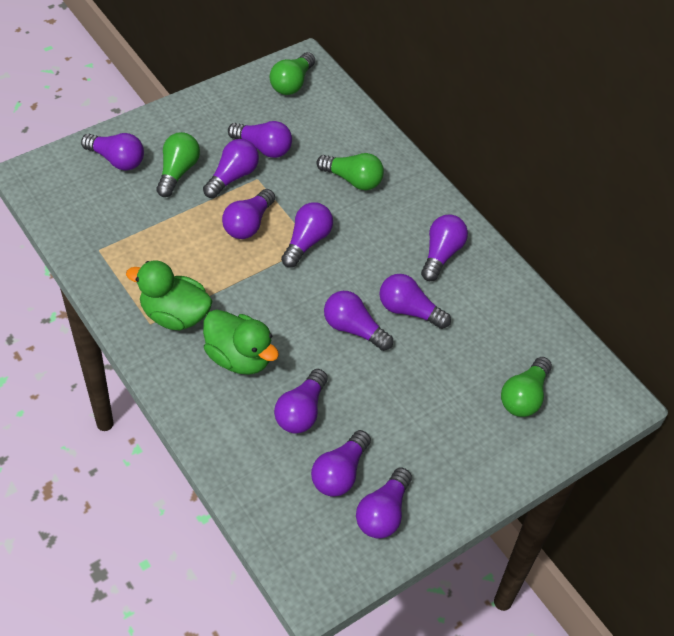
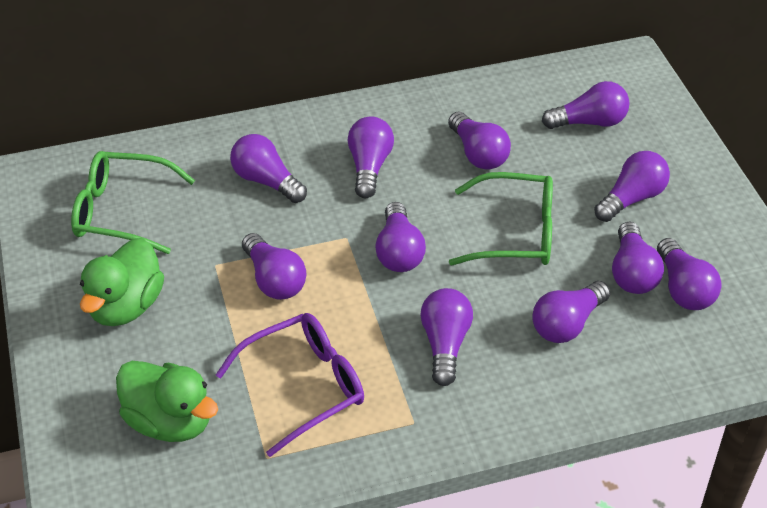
green glasses: none = 0 -> [71,151,195,254] [449,172,553,265] = 2
green light bulb: [156,132,200,197] [270,52,315,95] [316,153,384,190] [501,357,552,417] = 4 -> none = 0
purple glasses: none = 0 -> [216,313,364,457] = 1

